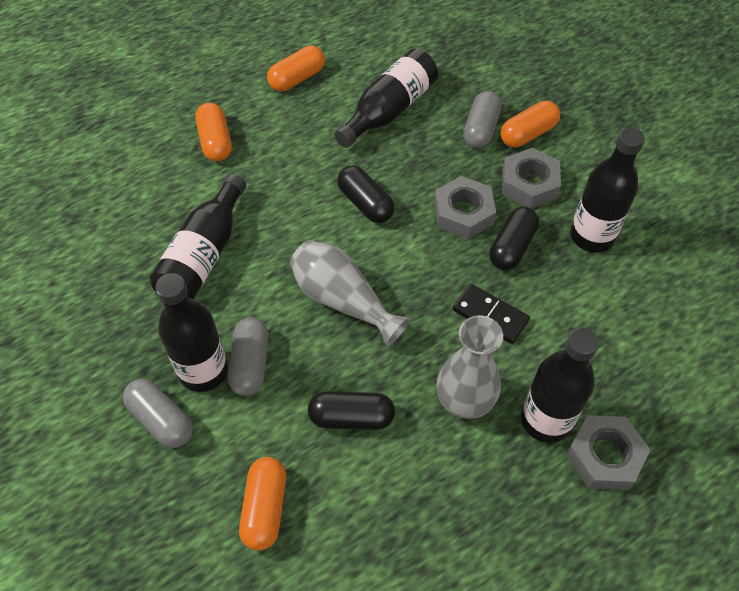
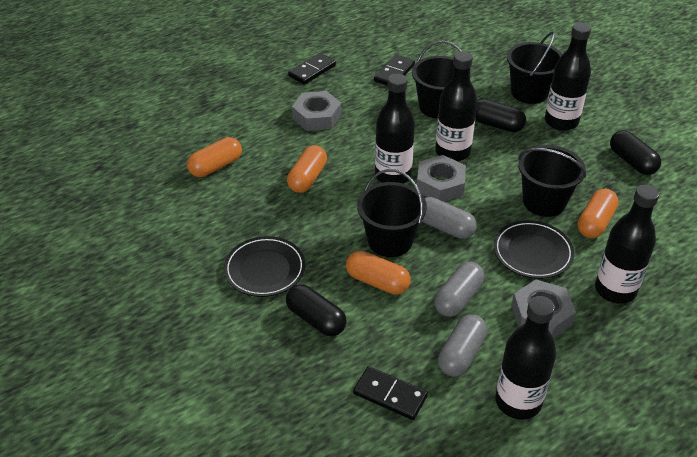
black bucket: none = 0 -> [357,169,427,257] [412,41,471,119] [507,32,563,104] [518,145,586,217] = 4
black domino: [453,284,530,344] = 1 -> [288,53,336,85] [353,366,428,420] [374,55,415,86] = 3
black plate: none = 0 -> [224,236,305,297] [493,220,574,279] = 2
grey vase: [290,240,410,347] [437,315,503,419] = 2 -> none = 0

